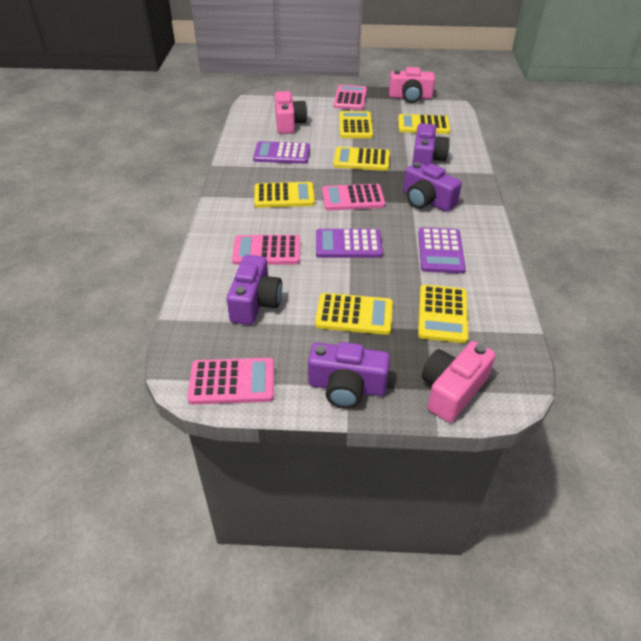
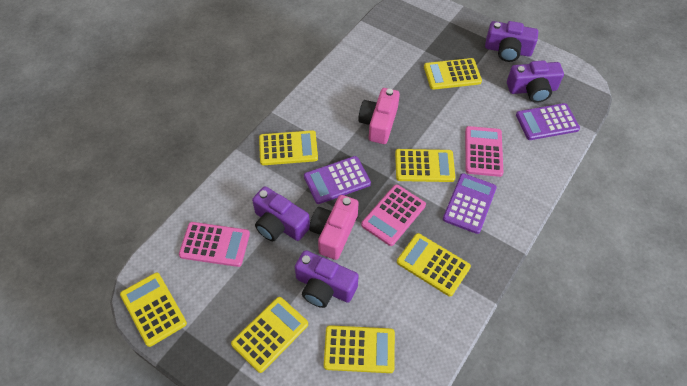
pink calculator: [187,358,274,405] [232,235,300,265] [322,184,385,211] [334,85,367,110] = 4 -> [179,222,250,267] [361,184,426,246] [465,126,503,177] = 3
pink camera: [275,91,307,134] [389,67,435,103] [422,341,496,422] = 3 -> [309,195,359,260] [358,88,400,144] = 2
yellow calculator: [254,182,315,208] [315,293,393,335] [333,147,390,171] [339,111,373,138] [398,114,450,134] [418,285,468,343] = 6 -> [120,273,187,347] [231,297,308,373] [259,130,318,165] [324,325,395,373] [395,149,455,182] [397,233,471,296] [424,58,482,90] = 7

